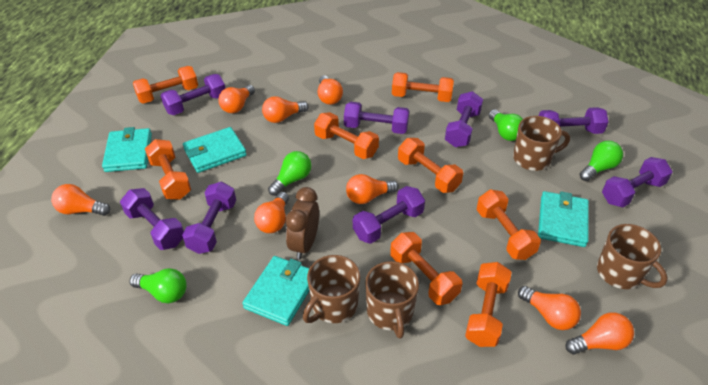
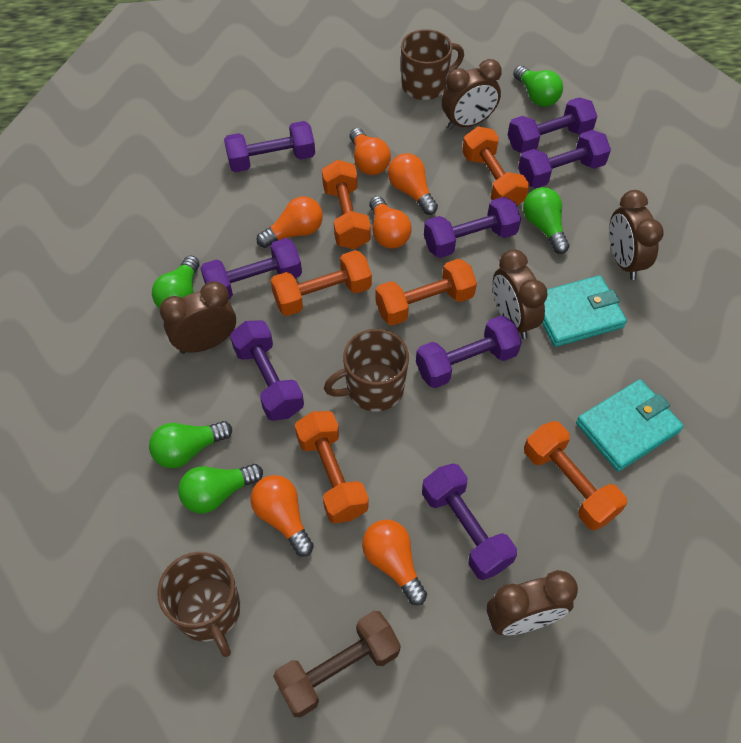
brown clock: [285,187,319,260] = 1 -> [160,281,236,354] [442,59,502,130] [486,570,578,635] [493,249,548,339] [609,190,664,280] = 5
brown dumbbell: none = 0 -> [273,611,401,717] = 1
brown mug: [303,255,360,323] [365,261,419,339] [513,116,570,171] [597,224,668,289] = 4 -> [157,551,241,657] [324,329,409,412] [401,29,464,100] = 3
green light bulb: [130,268,187,303] [268,151,311,196] [489,109,523,141] [580,141,623,181] = 4 -> [149,421,232,468] [152,256,200,309] [178,464,263,513] [513,65,563,107] [523,187,569,254] = 5
orange dumbbell: [133,66,198,104] [145,139,191,200] [314,112,379,159] [390,232,462,305] [392,72,454,102] [398,138,463,193] [465,262,512,347] [477,189,541,260] = 8 -> [270,250,372,316] [295,411,369,523] [322,160,371,249] [375,259,477,326] [462,126,529,206] [524,421,627,530] = 6
orange light bulb: [51,184,110,216] [218,85,255,113] [254,192,289,233] [262,96,309,123] [318,75,343,105] [346,174,399,204] [518,286,581,330] [565,312,634,354] = 8 -> [250,475,314,556] [257,196,323,248] [350,128,391,175] [362,520,427,605] [369,196,412,248] [388,153,438,215] = 6
turquoise wallet: [102,127,152,172] [183,127,247,173] [242,256,310,326] [538,191,589,247] = 4 -> [542,275,627,347] [576,379,684,471] = 2

